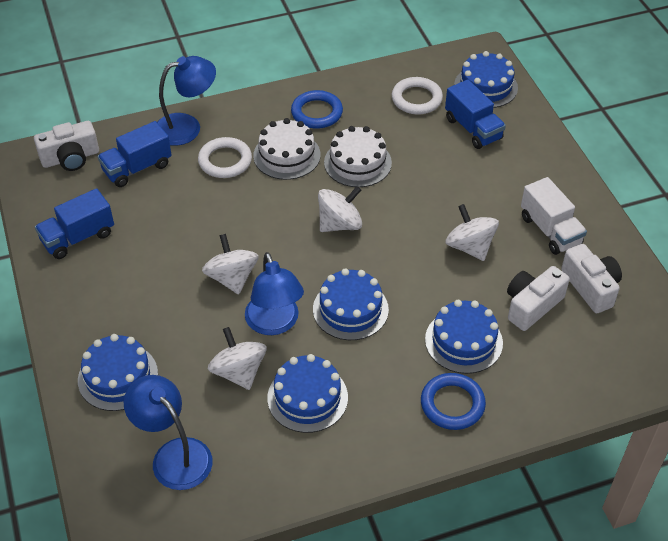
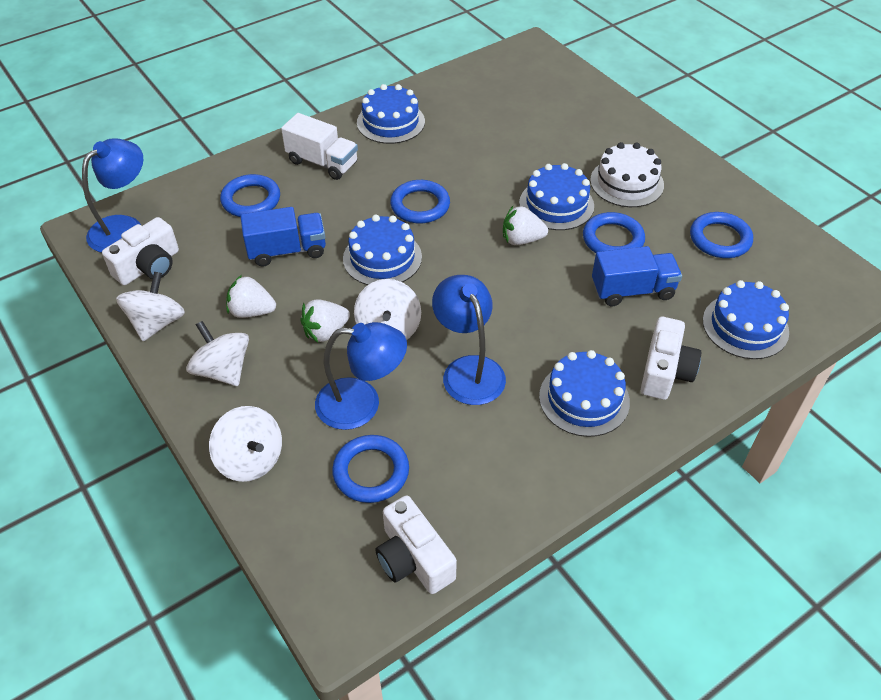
blue ring: [291,90,343,129] [421,373,486,430] = 2 -> [220,174,280,217] [332,435,409,503] [390,180,450,224] [583,212,645,253] [690,212,753,258] = 5
blue truck: [35,188,114,259] [98,121,172,187] [445,79,506,149] = 3 -> [240,207,326,266] [592,246,682,306] = 2
white cake: [253,118,321,180] [324,126,392,187] = 2 -> [590,142,664,207] = 1
white ring: [198,137,252,178] [392,77,443,114] = 2 -> none = 0
white strawberry: none = 0 -> [226,275,276,318] [300,299,350,342] [503,206,548,245] = 3

